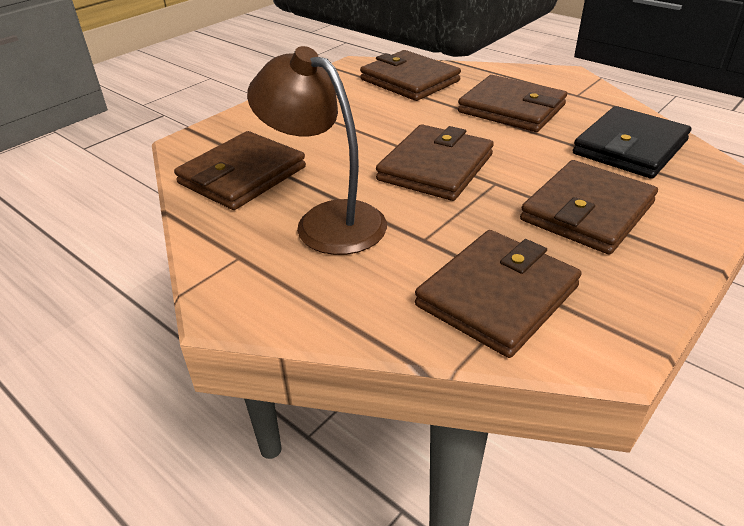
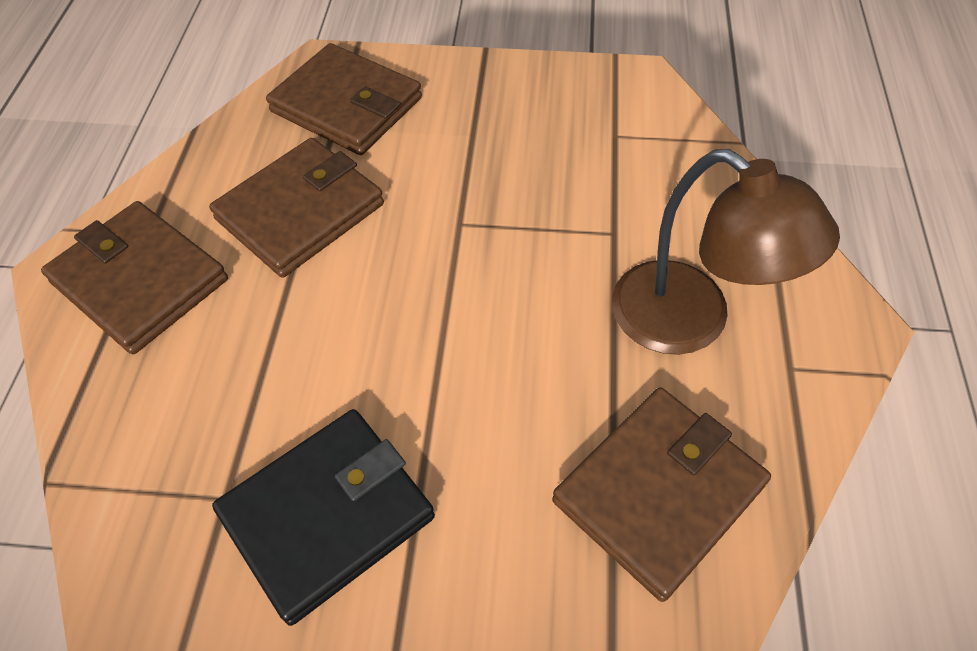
brown wallet: [174,131,306,210] [360,50,461,101] [376,124,494,201] [415,230,582,358] [458,75,567,132] [520,160,658,255] = 6 -> [41,201,228,354] [209,138,384,278] [266,43,422,155] [552,388,771,602] = 4

